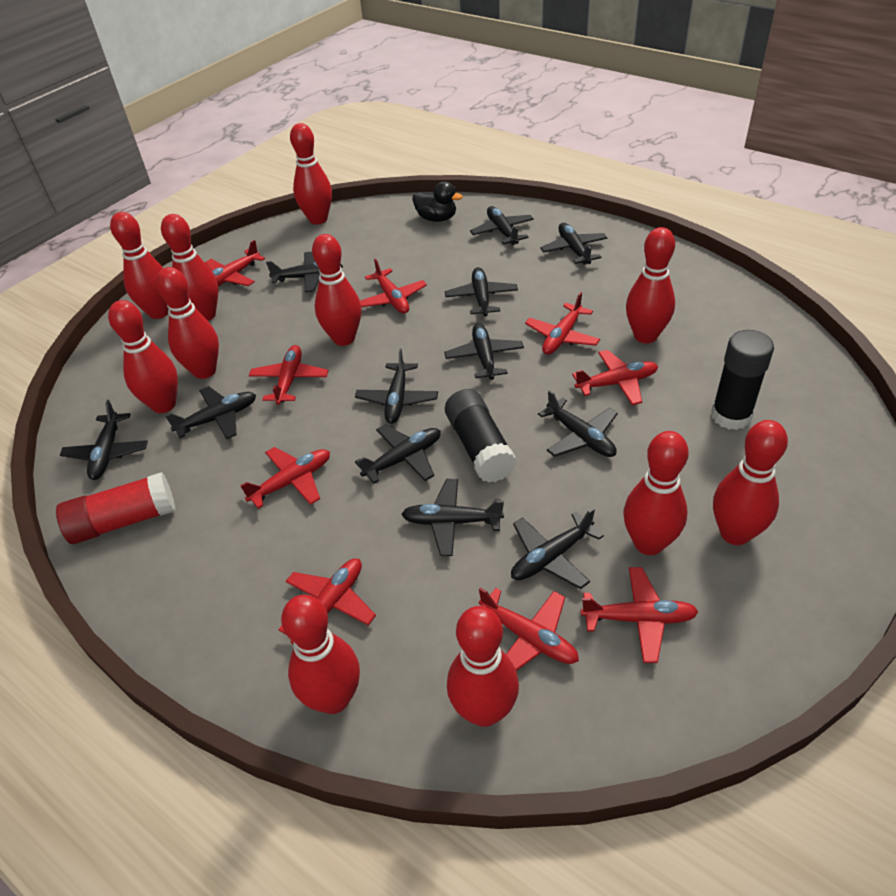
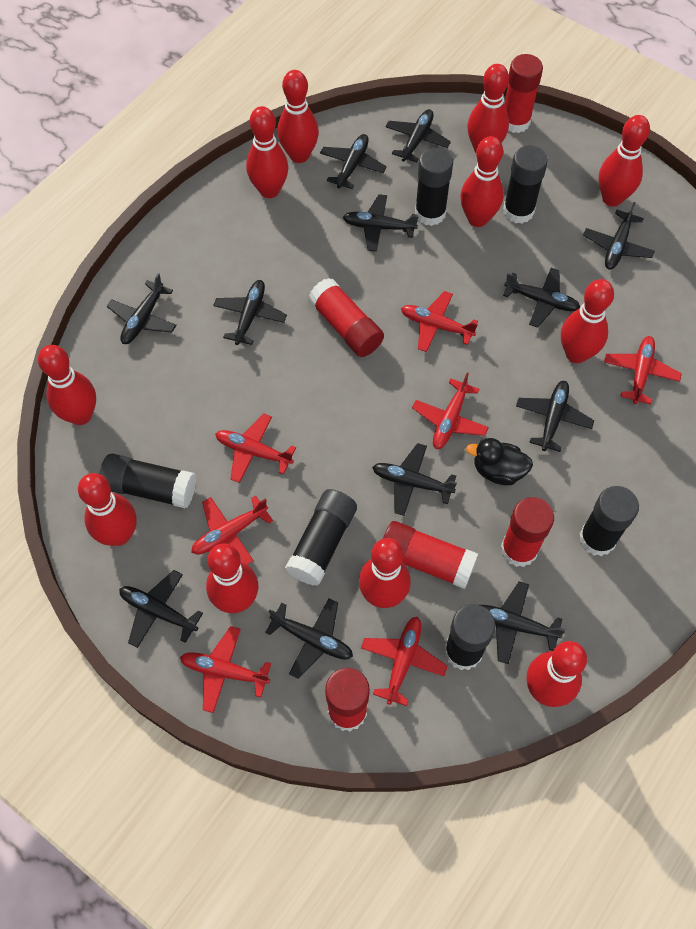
black glue stick: [445,389,517,483] [711,330,774,430] = 2 -> [99,454,196,508] [285,489,357,586] [415,148,453,226] [445,604,495,670] [503,145,548,224] [579,486,639,556] = 6
red glue stick: [56,472,175,544] = 1 -> [308,278,384,357] [325,668,370,731] [383,521,478,589] [501,497,554,567] [505,54,543,133] = 5
red plane: [205,240,265,286] [240,447,330,509] [249,345,328,405] [278,558,376,644] [360,258,427,314] [479,587,579,671] [525,292,600,355] [572,350,658,405] [581,567,699,663] = 9 -> [180,626,271,713] [191,495,273,565] [215,413,296,483] [361,617,447,706] [401,291,478,352] [412,373,489,449] [604,336,682,404] = 7

